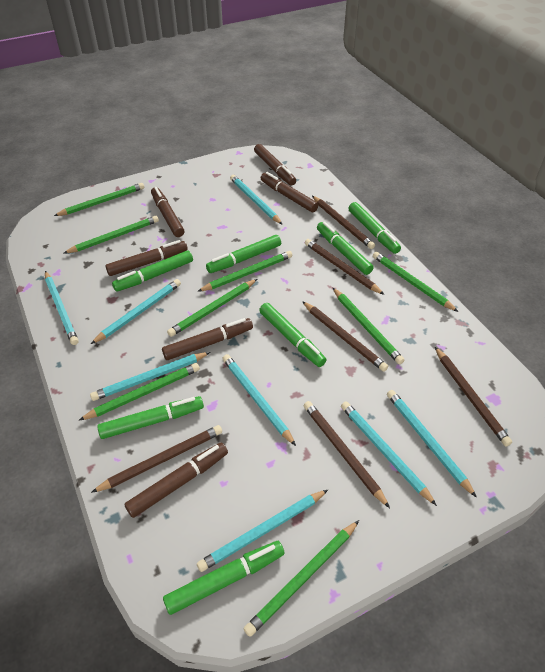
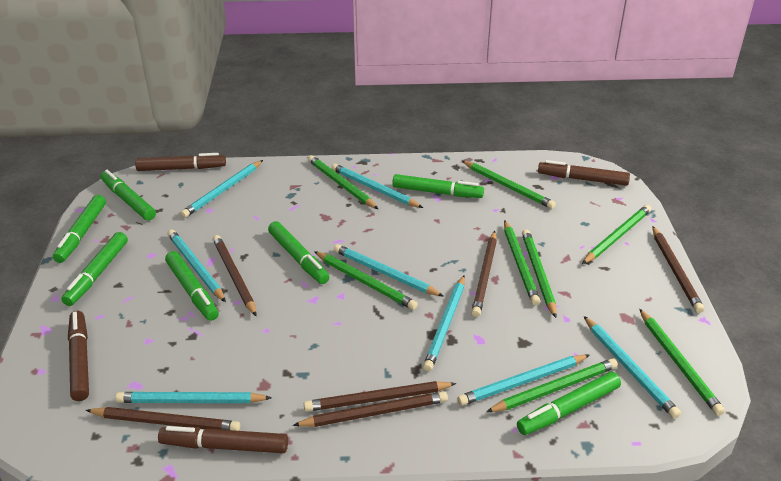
brown marker: [105,240,188,276] [124,442,228,518] [151,187,184,237] [162,318,253,360] [254,144,296,186] [261,172,318,212] = 6 -> [68,311,89,401] [135,153,226,171] [158,426,288,453] [538,160,630,186] = 4

